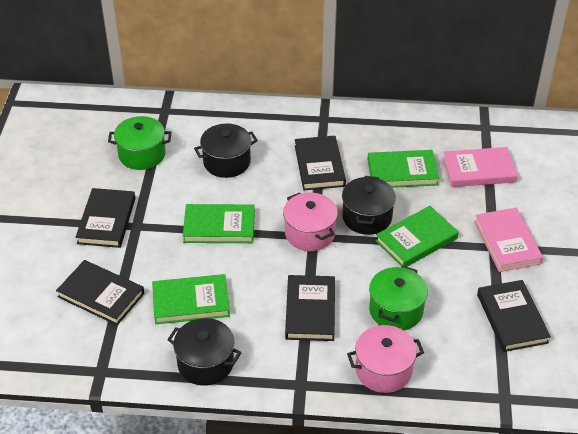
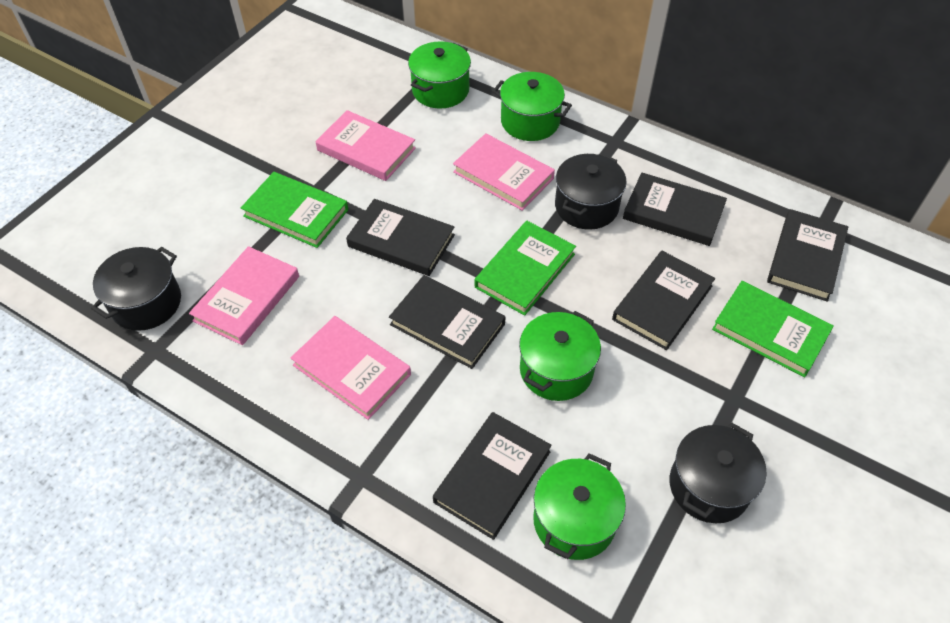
black book: [56,260,144,325] [75,188,135,248] [285,275,335,341] [295,136,346,190] [477,280,551,352] = 5 -> [346,199,455,276] [389,275,505,369] [433,412,552,540] [612,251,715,350] [623,173,727,246] [767,209,848,302] = 6
green book: [152,274,230,324] [183,204,255,243] [368,150,439,188] [376,206,459,267] = 4 -> [241,172,348,248] [475,221,576,316] [712,281,834,377] = 3
green pot: [108,116,171,170] [369,266,428,330] = 2 -> [408,41,471,109] [493,72,572,141] [519,311,601,401] [533,453,626,560] = 4
pink book: [443,147,518,187] [474,208,543,272] = 2 -> [189,246,299,345] [291,316,411,420] [315,110,416,181] [453,133,555,211] = 4
pink pot: [283,192,338,251] [347,325,424,393] = 2 -> none = 0

